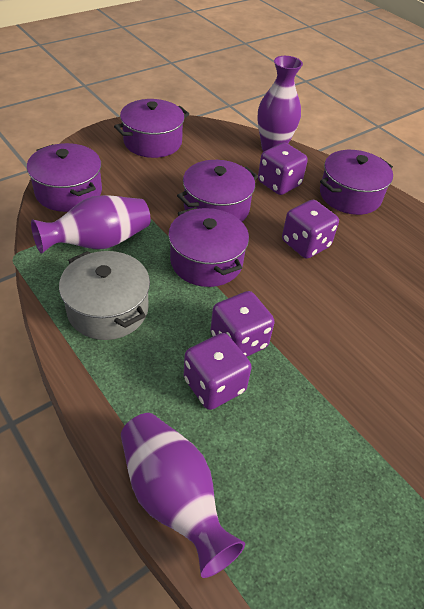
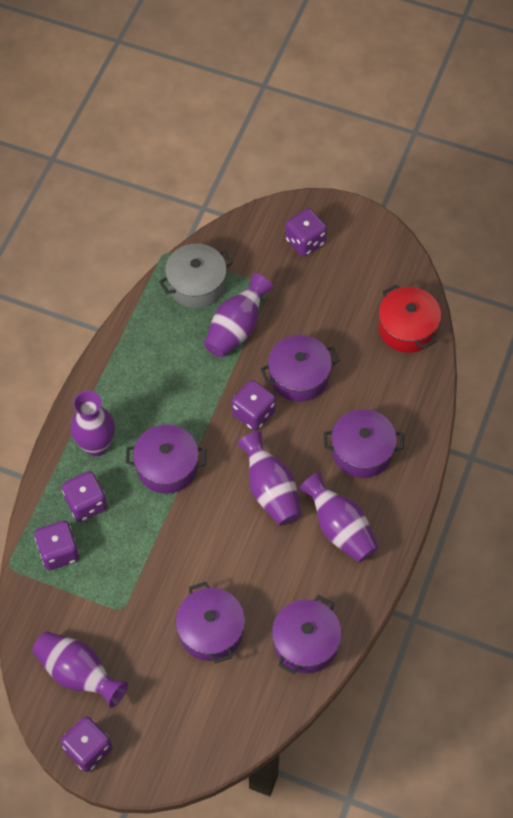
purple dice: [184,333,252,410] [210,291,275,357] [258,142,308,195] [282,200,339,259] = 4 -> [35,521,79,570] [61,716,112,772] [62,471,107,522] [232,380,276,431] [285,208,327,257] = 5
purple vase: [31,195,151,254] [121,413,245,578] [257,56,303,151] = 3 -> [32,631,128,708] [70,391,115,456] [204,273,274,358] [237,431,301,526] [299,472,379,562] = 5
red pot: none = 0 -> [378,284,441,353] = 1

